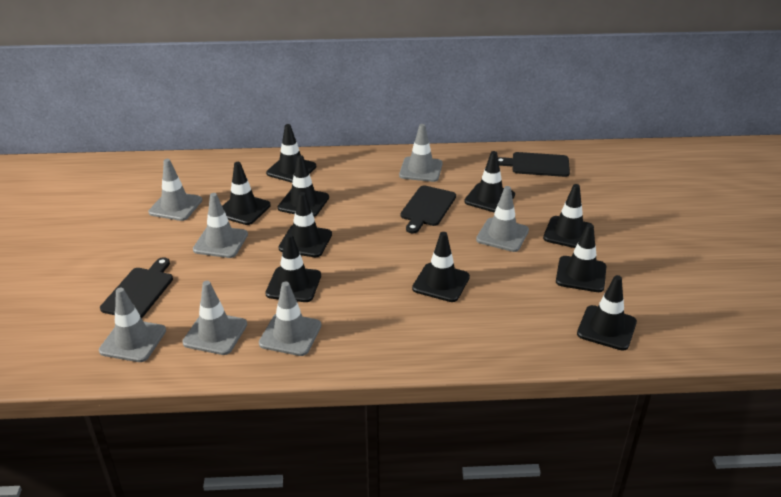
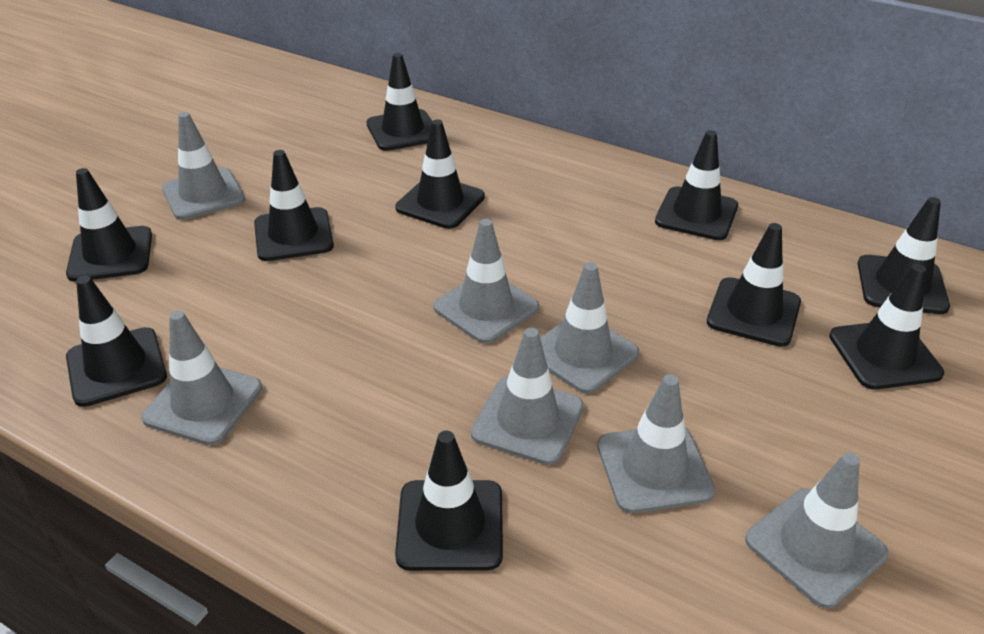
black cutting board: [100,257,173,318] [400,185,456,234] [498,152,570,177] = 3 -> none = 0

